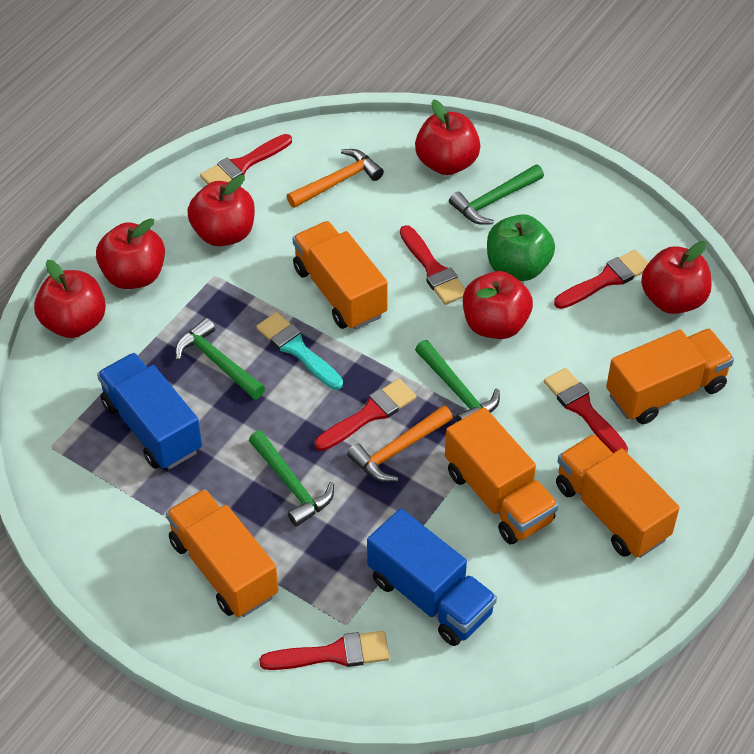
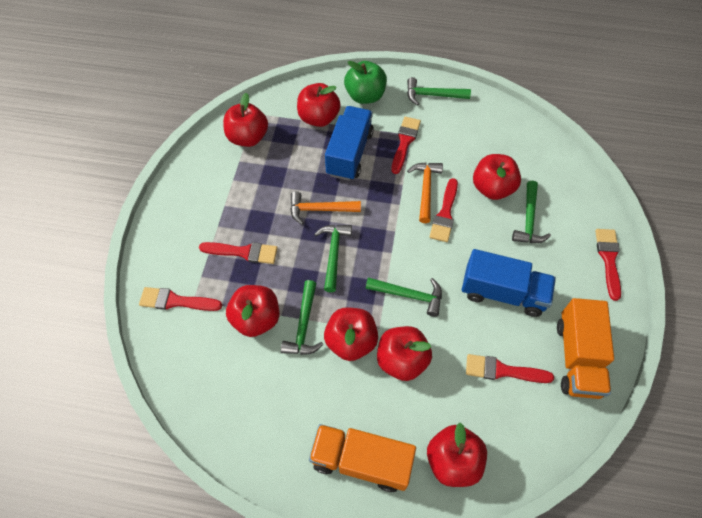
green hammer: [175,318,265,399] [249,430,334,527] [415,340,500,422] [449,164,544,225] = 4 -> [281,280,323,355] [314,225,352,292] [366,277,442,317] [407,77,471,105] [512,181,551,243] = 5
orange truck: [166,489,278,617] [293,221,388,330] [445,407,558,544] [556,434,679,558] [606,329,734,424] = 5 -> [309,424,416,492] [557,298,614,399] = 2
red apple: [34,260,106,338] [96,218,165,289] [187,175,255,246] [415,99,480,175] [463,271,533,339] [641,241,711,314] = 6 -> [223,93,268,147] [226,285,279,337] [297,83,341,127] [324,307,378,361] [377,326,432,381] [427,423,487,487] [473,154,521,200] = 7
turquoise brush: [256,312,343,390] = 1 -> none = 0

